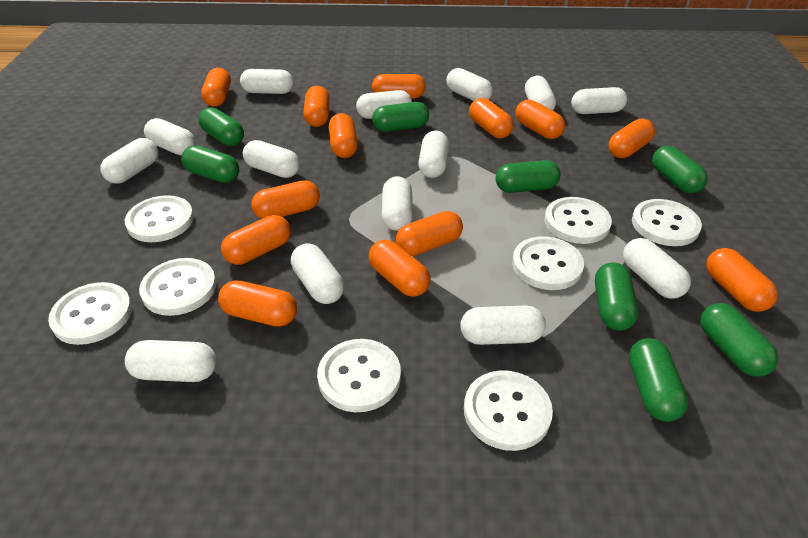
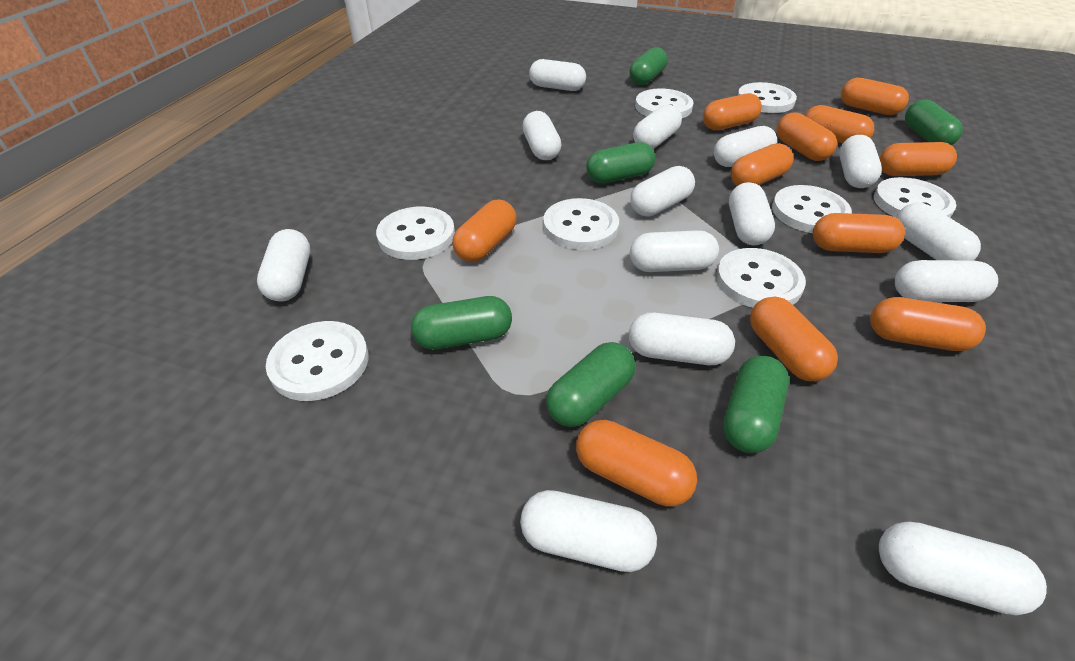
green capsule: [181,145,239,183] [198,107,244,146] [372,102,429,132] [496,160,561,193] [595,262,638,331] [629,338,688,422] [652,146,708,194] [700,303,778,377] = 8 -> [411,296,512,350] [546,342,635,427] [586,142,655,184] [629,47,668,85] [723,356,789,453] [905,100,963,145] = 6
orange capsule: [201,68,231,107] [218,280,297,327] [221,215,291,265] [251,180,320,219] [303,86,330,127] [329,113,358,158] [368,240,431,297] [372,74,426,99] [396,211,463,256] [469,98,514,138] [516,99,565,139] [608,118,655,158] [706,248,778,312] = 13 -> [452,200,517,262] [576,420,697,506] [703,93,762,130] [731,143,793,186] [750,297,838,381] [776,112,837,161] [804,105,874,143] [813,213,905,253] [841,78,909,115] [870,297,986,351] [879,142,957,176] = 11

